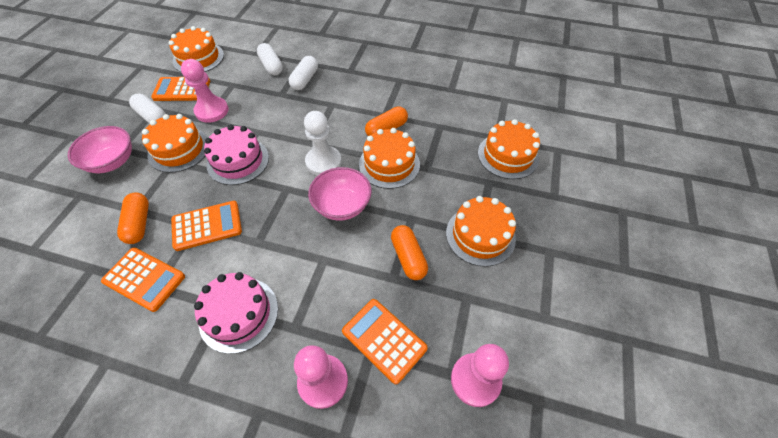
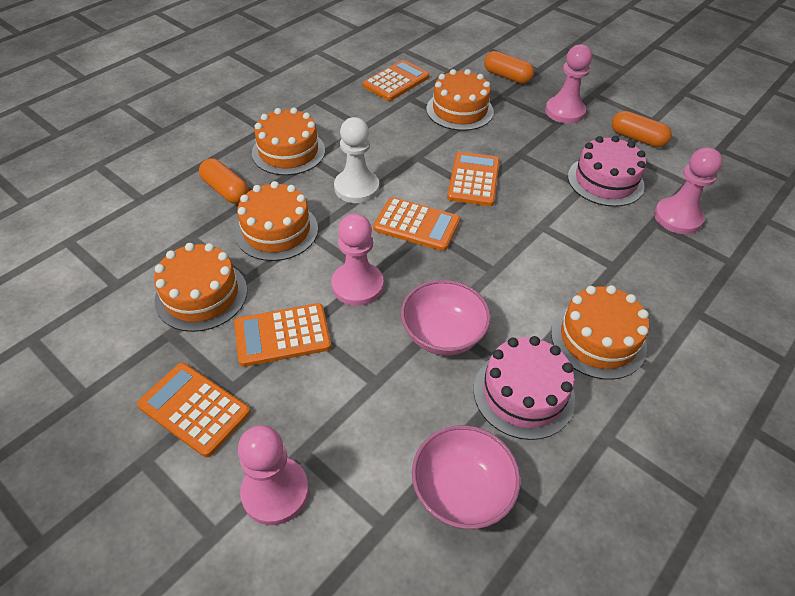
orange calculator: [101,247,185,312] [151,77,210,101] [171,201,242,251] [342,299,428,384] = 4 -> [137,363,250,457] [234,303,331,367] [363,60,429,101] [373,197,460,251] [447,152,500,206] = 5
pink pawn: [181,59,229,123] [294,345,348,409] [451,344,509,407] = 3 -> [238,425,309,525] [331,213,384,306] [545,44,592,124] [654,147,723,234] = 4
white capsule: [129,93,166,124] [257,43,283,75] [289,56,318,90] = 3 -> none = 0

